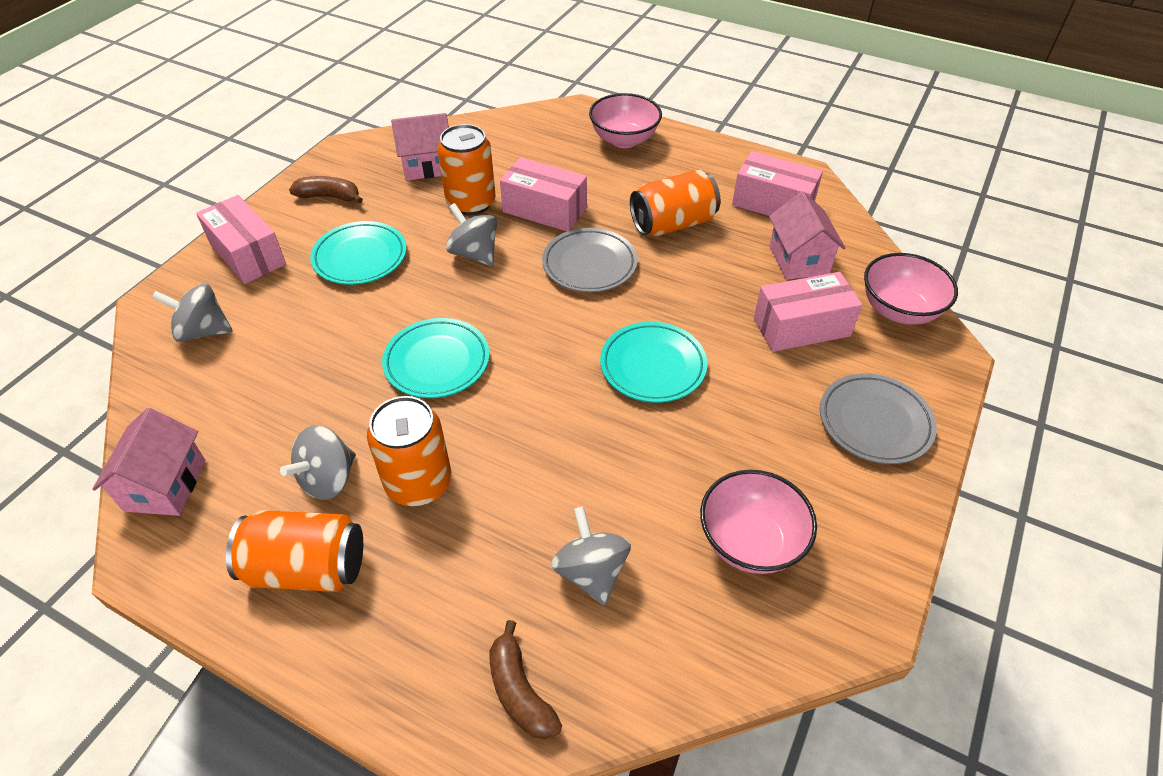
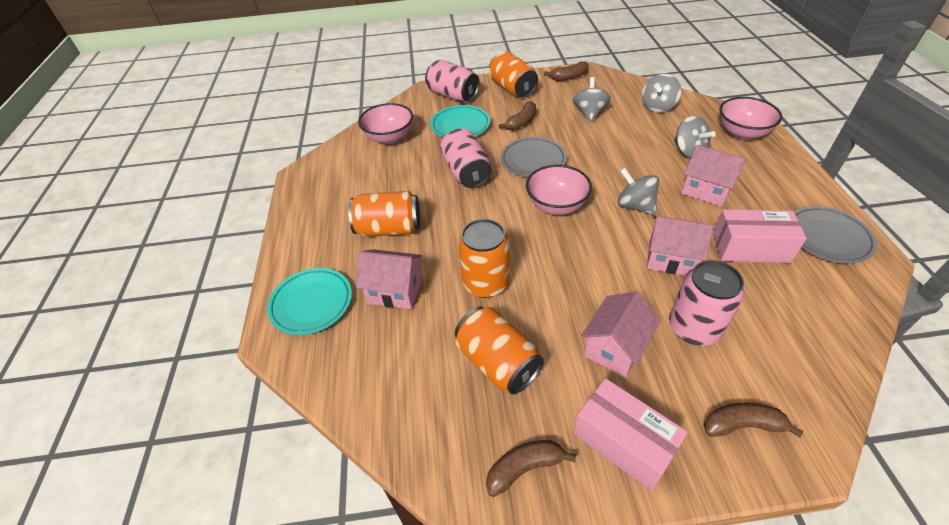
brown banana: [289,176,363,203] [490,620,562,739] = 2 -> [486,440,576,497] [499,101,536,131] [544,61,589,81] [704,403,804,437] = 4
pink box: [196,195,286,284] [500,157,587,231] [732,151,823,216] [754,272,863,352] = 4 -> [573,378,688,491] [712,209,807,263] = 2
pink can: none = 0 -> [425,60,480,102] [440,128,491,188] [669,260,744,345] = 3
pink house: [93,408,205,516] [391,113,449,181] [769,191,845,280] = 3 -> [356,249,422,309] [581,292,661,378] [647,216,713,276] [681,145,746,207] = 4
turquoise plate: [310,221,407,285] [382,318,489,398] [600,322,707,403] = 3 -> [267,268,352,335] [430,105,490,138] = 2

